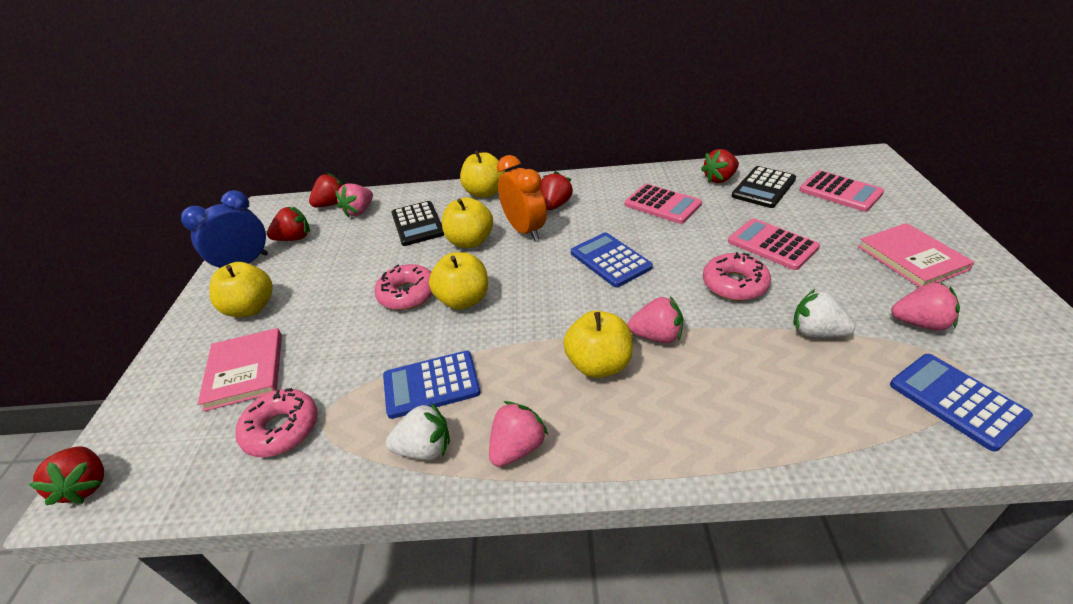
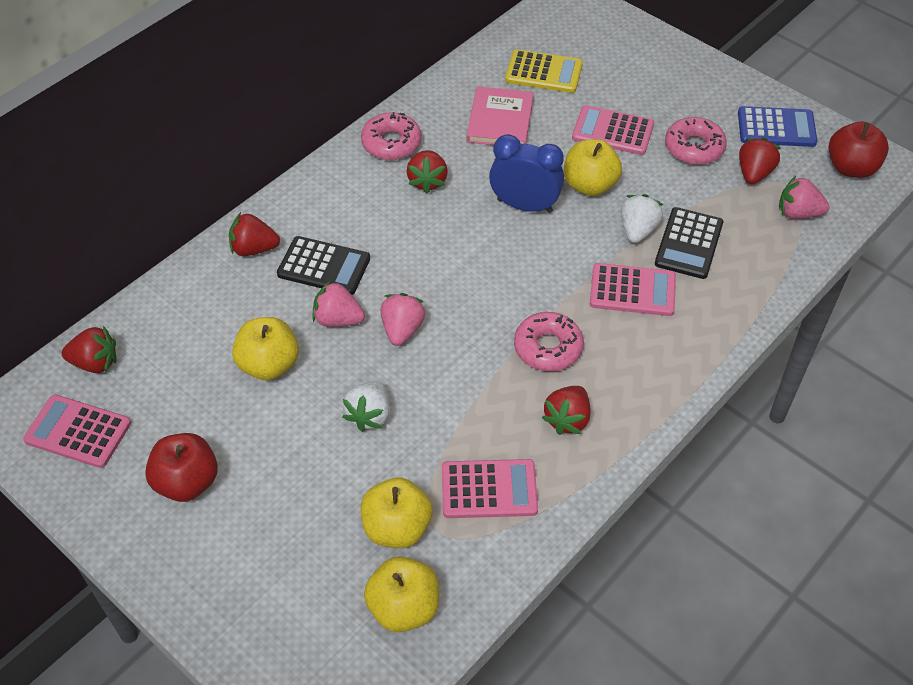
blue calculator: [383,351,481,419] [571,232,653,287] [890,354,1033,452] = 3 -> [738,106,817,147] = 1
orange clock: [497,155,547,241] = 1 -> none = 0
pink book: [198,328,282,412] [858,223,974,288] = 2 -> [467,86,534,145] = 1
pink calculator: [625,184,702,224] [728,218,820,270] [799,170,884,211] = 3 -> [23,395,131,468] [442,459,538,518] [572,105,654,155] [590,263,676,316] = 4
pink strawberry: [335,183,373,218] [489,401,548,467] [627,296,683,343] [891,283,960,331] = 4 -> [312,281,365,327] [381,293,425,346] [779,176,830,219] = 3
red apple: none = 0 -> [145,433,218,502] [829,122,889,178] = 2
yellow apple: [209,262,273,317] [429,252,488,310] [442,197,493,248] [460,151,505,198] [563,311,633,378] = 5 -> [232,317,299,380] [361,477,433,548] [364,556,439,632] [564,139,622,196] = 4
yellow calculator: none = 0 -> [505,49,583,93] = 1

